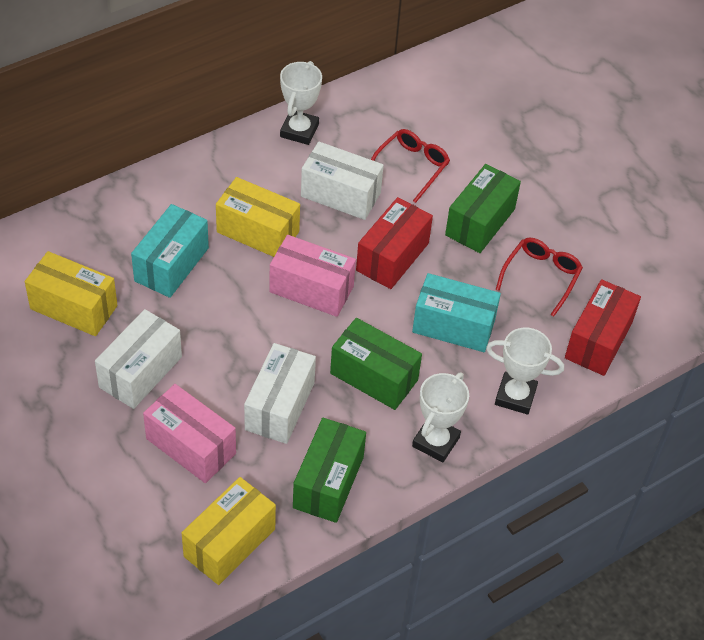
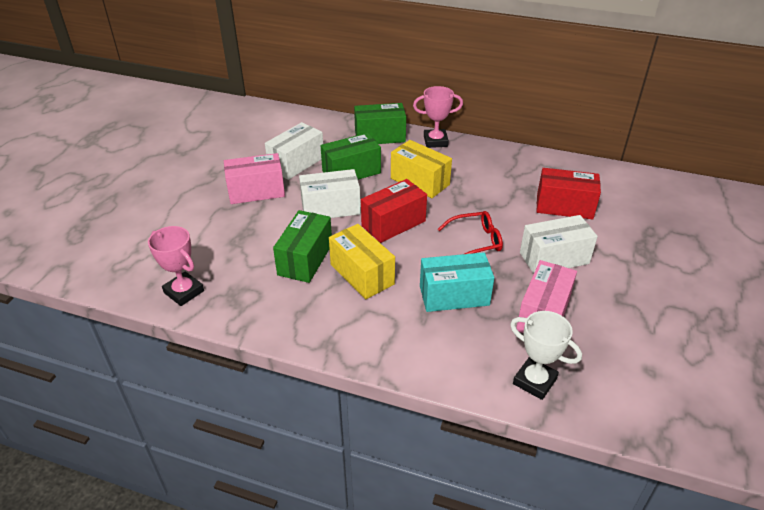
pink trophy: none = 0 -> [148,226,204,306] [413,86,463,148] = 2
red glasses: [371,129,450,203] [496,238,583,317] = 2 -> [438,211,503,254] = 1
turquoise box: [131,204,209,298] [412,273,501,352] = 2 -> [420,252,494,312] = 1
white trophy: [280,61,322,145] [412,373,469,462] [486,328,564,415] = 3 -> [510,311,582,400] = 1
yellow box: [25,251,118,336] [182,477,276,585] [216,177,300,257] = 3 -> [329,224,395,299] [391,140,452,198] = 2

